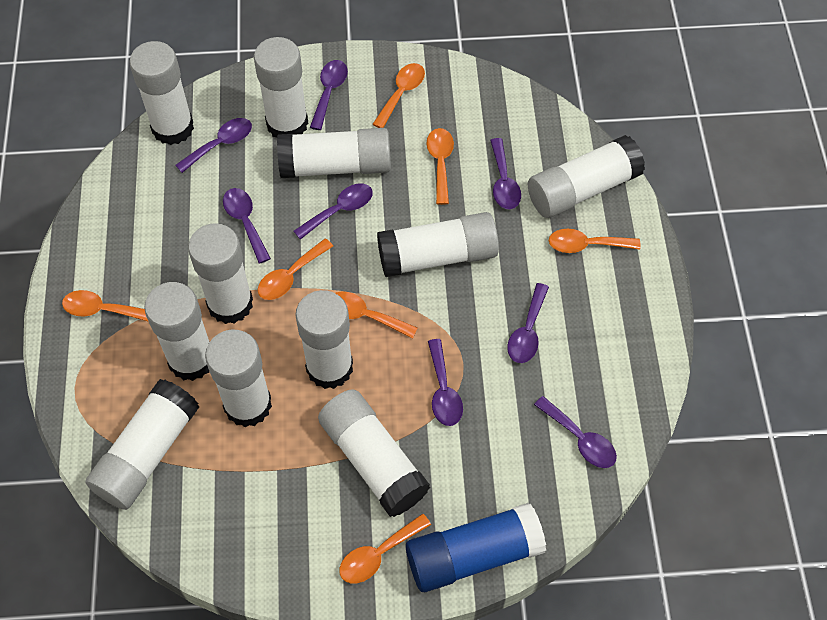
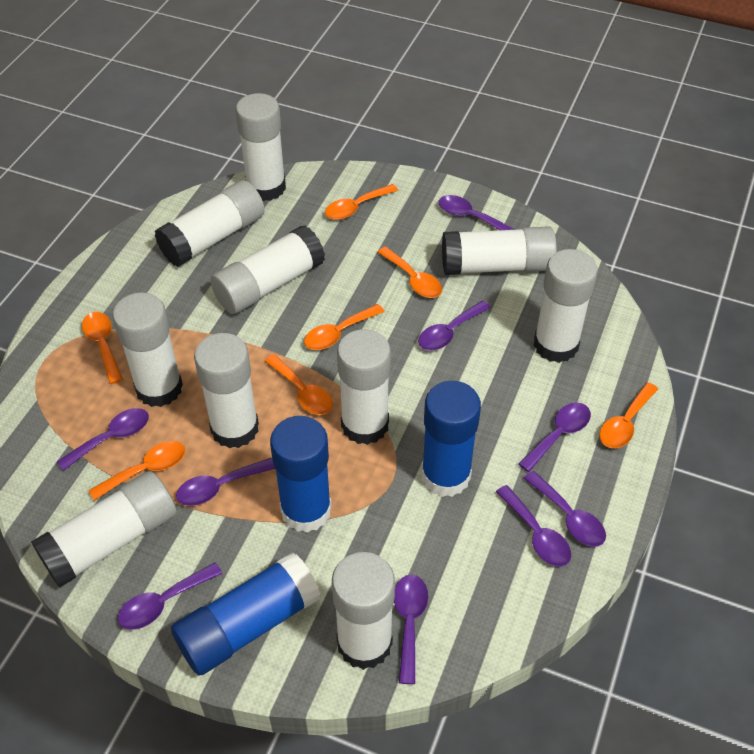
blue glue stick: [406,503,546,592] = 1 -> [171,552,321,676] [270,416,332,533] [421,381,481,497] = 3
purple spoon: [175,118,252,173] [223,188,271,264] [294,184,373,240] [310,60,348,130] [428,339,463,426] [490,138,521,209] [507,283,549,363] [534,396,617,468] = 8 -> [57,408,149,471] [118,562,223,630] [176,458,275,506] [394,575,428,684] [418,300,491,351] [438,195,515,230] [496,485,571,567] [518,403,591,472] [524,471,606,547] = 9
white glue stick: [85,379,199,510] [129,41,194,145] [144,282,209,381] [188,223,253,324] [205,330,272,427] [254,37,308,137] [277,128,391,178] [295,290,353,389] [318,389,430,517] [377,212,499,277] [528,135,645,218] = 11 -> [31,471,177,588] [113,292,183,407] [155,180,265,267] [194,333,259,448] [211,225,325,314] [236,93,286,201] [332,552,395,670] [337,329,391,445] [442,226,557,275] [533,249,598,363] = 10

